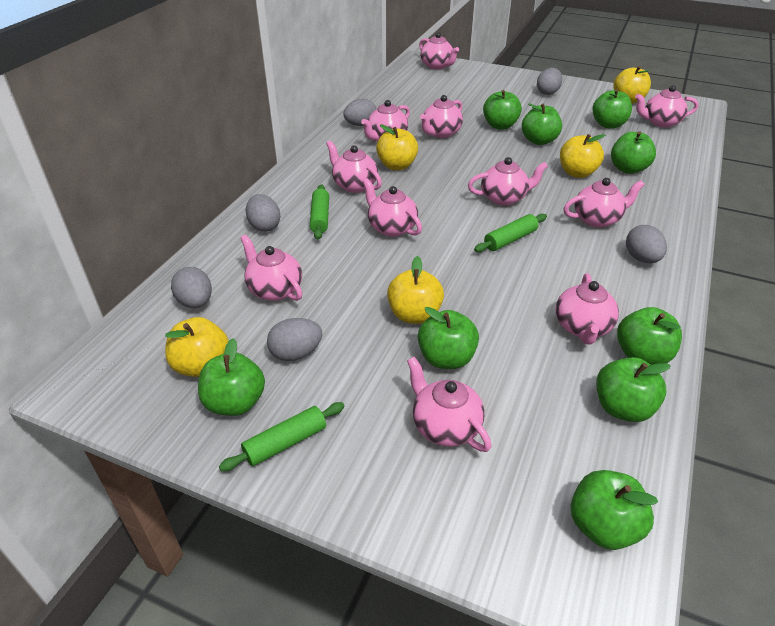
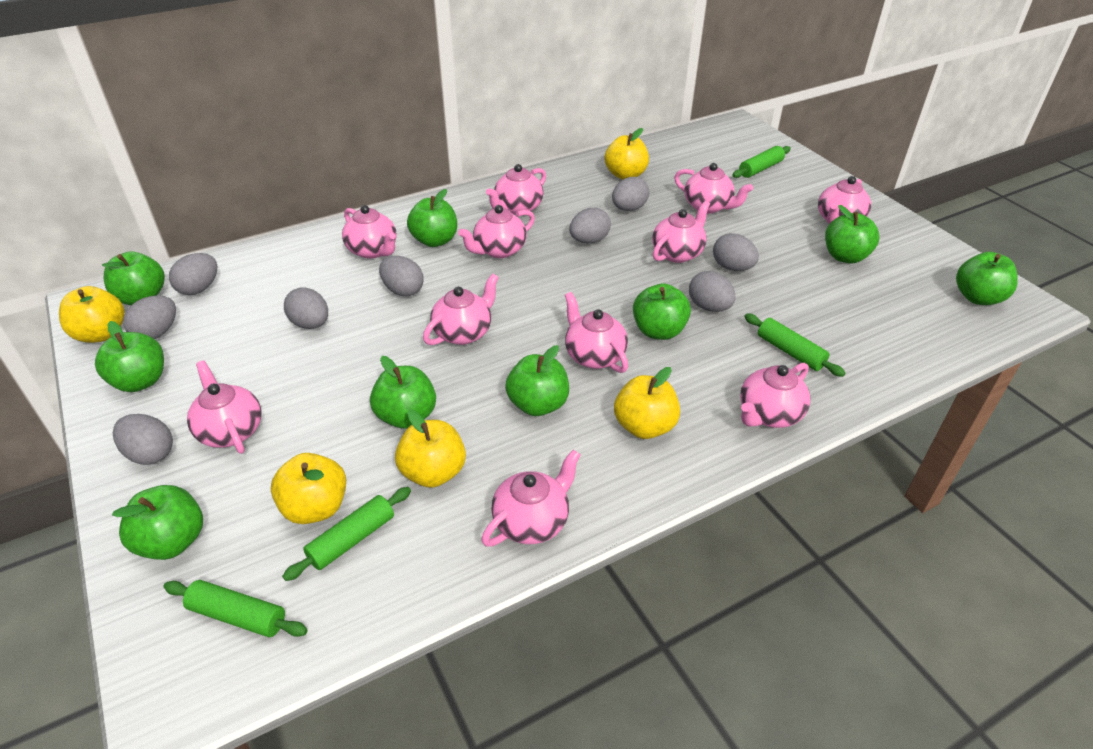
green rolling pin: [219,402,345,471] [310,184,329,240] [474,214,547,252] = 3 -> [164,580,308,637] [282,487,411,581] [732,146,791,178] [744,314,845,377] = 4
grey egg: [171,267,212,308] [246,194,280,232] [267,318,322,361] [343,99,376,126] [537,68,562,95] [626,225,667,263] = 6 -> [113,414,173,465] [123,295,176,339] [169,253,217,295] [284,287,328,329] [379,256,424,296] [569,208,611,243] [612,177,649,211] [689,271,736,312] [713,233,759,271] = 9

